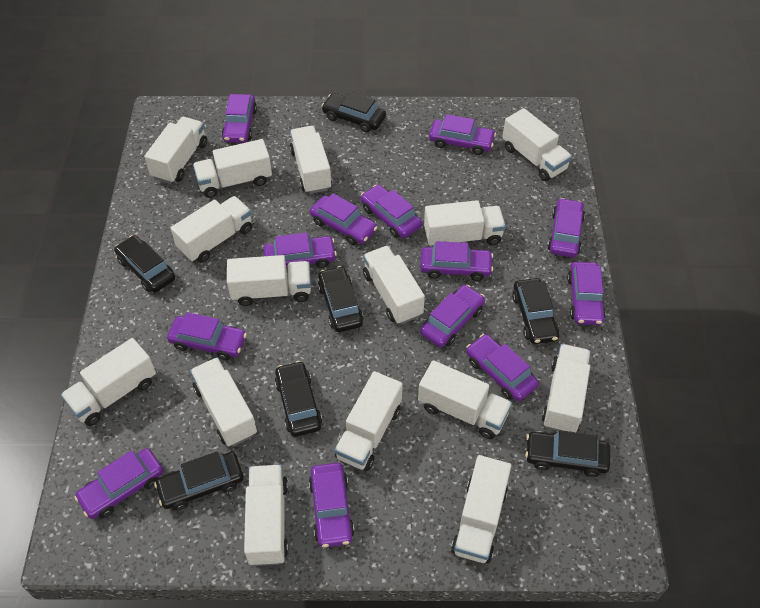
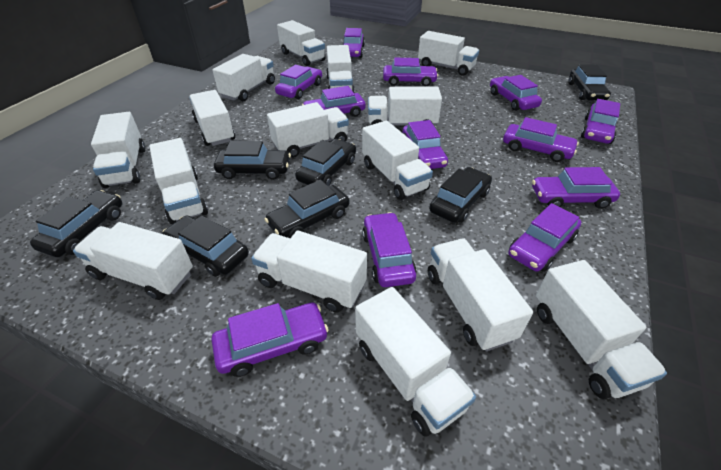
purple car: [74,448,163,519] [167,312,247,360] [222,94,257,143] [263,232,337,269] [309,463,354,548] [310,193,378,245] [361,185,422,238] [420,241,493,281] [420,285,485,347] [429,114,496,155] [466,334,539,401] [548,198,585,258] [567,262,606,325] = 13 -> [212,303,329,377] [275,65,322,99] [302,86,366,117] [343,28,365,58] [362,212,417,287] [383,58,438,86] [403,120,448,169] [490,75,542,111] [503,117,579,162] [508,203,581,272] [532,167,620,209] [581,99,620,144] = 12

